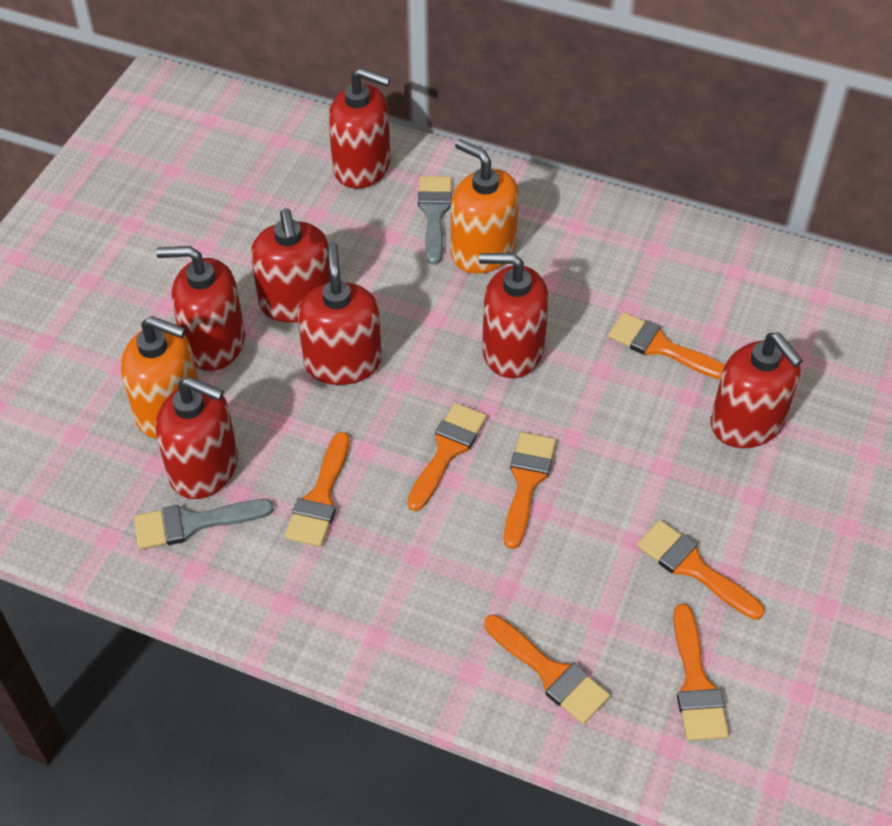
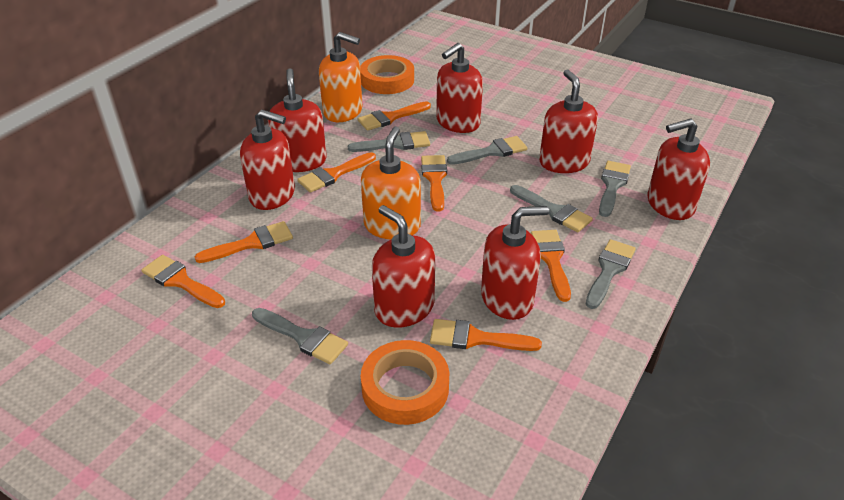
grey brush: [134,499,274,549] [418,176,452,265] = 2 -> [252,308,348,364] [348,131,430,152] [447,136,527,165] [510,185,593,232] [586,239,636,309] [599,161,631,217] = 6
orange tape: none = 0 -> [360,55,414,94] [361,340,449,425] = 2

